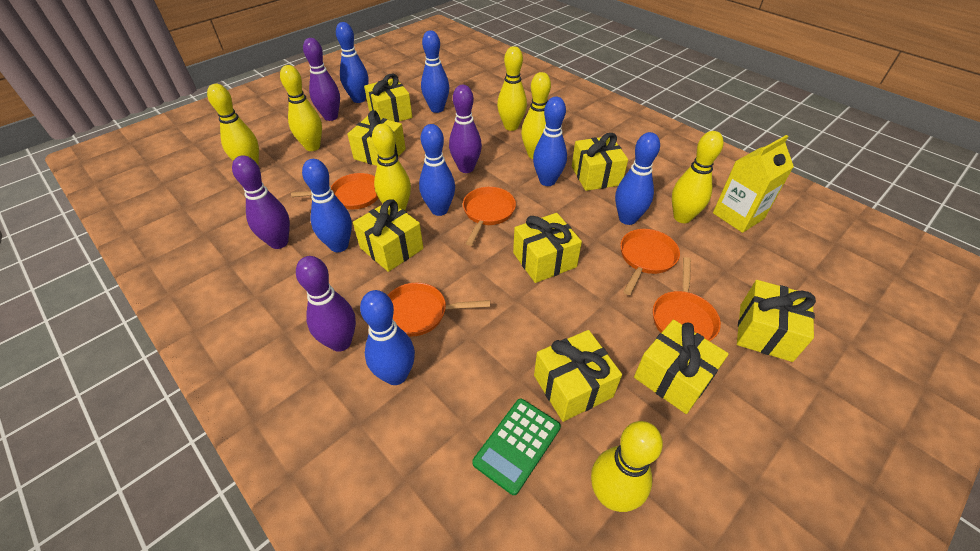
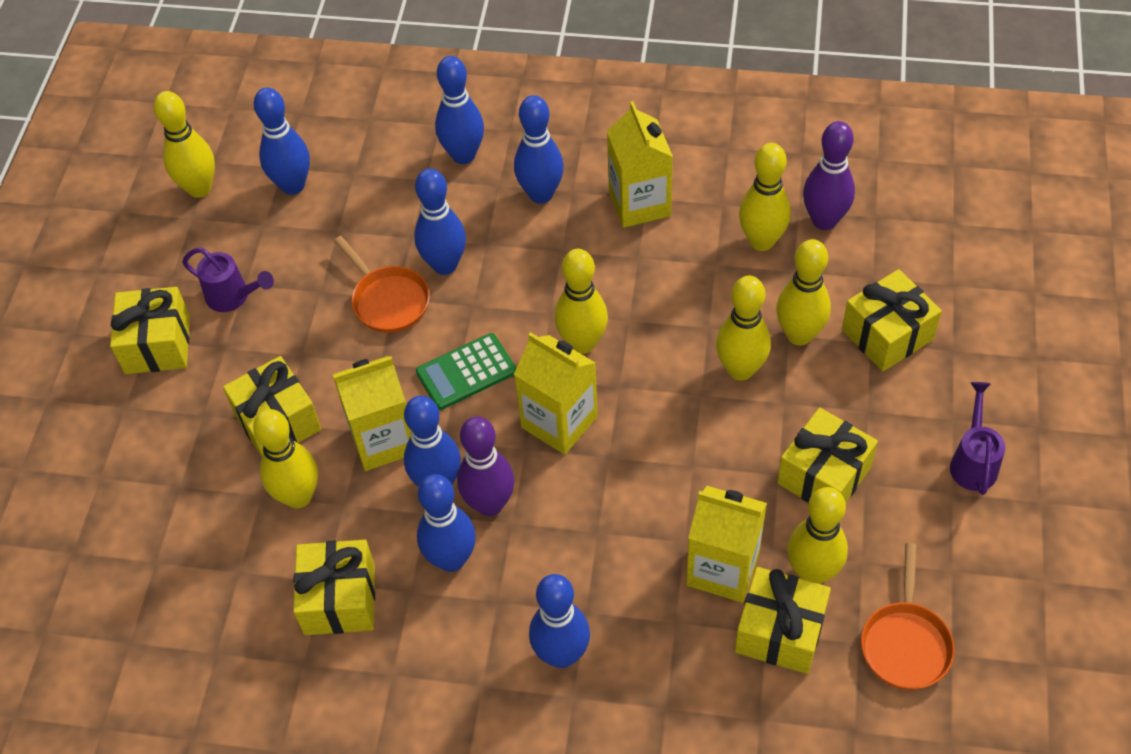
orange pan: [291,173,378,210] [388,283,490,337] [463,187,516,246] [620,229,680,295] [653,257,721,341] = 5 -> [334,236,430,333] [861,543,955,690] = 2
purple bowling pin: [232,155,290,249] [296,256,356,352] [303,38,340,121] [449,85,482,173] = 4 -> [457,417,514,516] [803,121,855,230] = 2
purple watering can: none = 0 -> [182,247,274,312] [950,382,1005,495] = 2
yellow carton: [713,135,794,233] = 1 -> [332,356,411,471] [514,332,598,455] [607,101,673,228] [686,486,767,603] = 4
yellow gift: [347,110,406,166] [353,199,423,272] [364,74,412,122] [513,213,582,283] [534,330,622,422] [572,133,628,191] [634,320,729,414] [737,280,816,362] = 8 -> [110,287,190,374] [223,356,321,457] [293,540,375,635] [735,567,831,674] [777,408,878,503] [842,269,942,372] = 6

